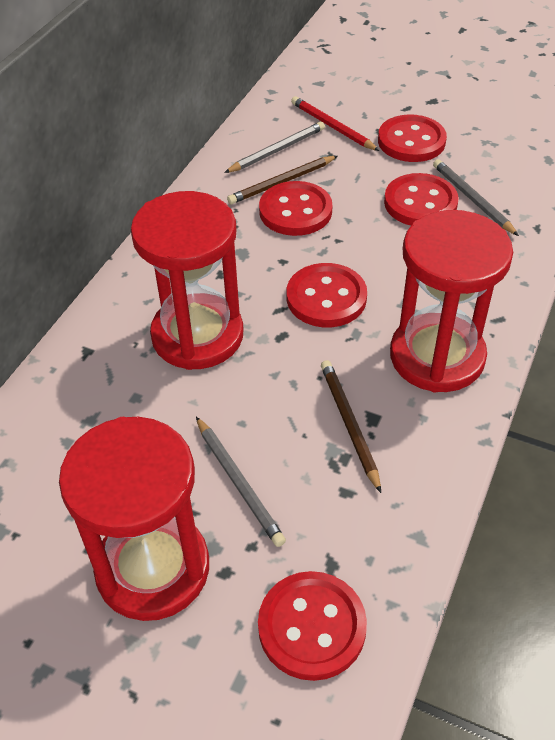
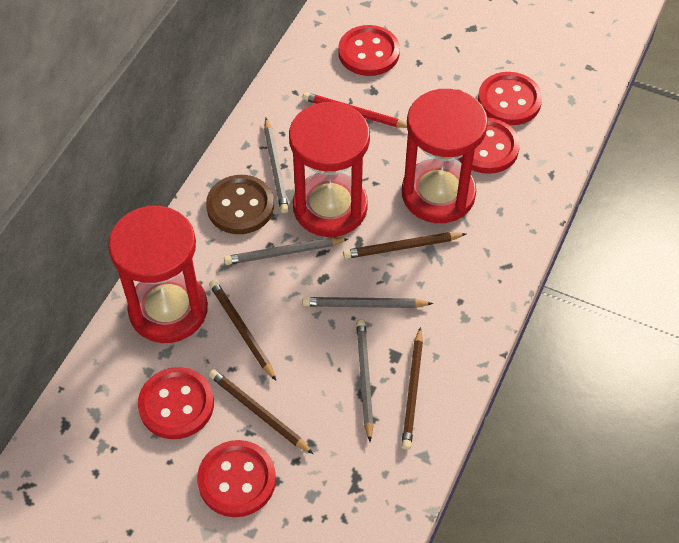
brown button: none = 0 -> [206,175,274,234] = 1
brown pencil: [227,156,337,204] [321,360,381,493] = 2 -> [209,280,276,381] [209,369,313,454] [343,232,466,259] [401,327,423,450] = 4
grey pencil: [196,417,286,547] [224,122,325,173] [433,159,519,236] = 3 -> [224,237,348,265] [264,118,289,213] [302,297,433,308] [356,319,374,442] = 4

